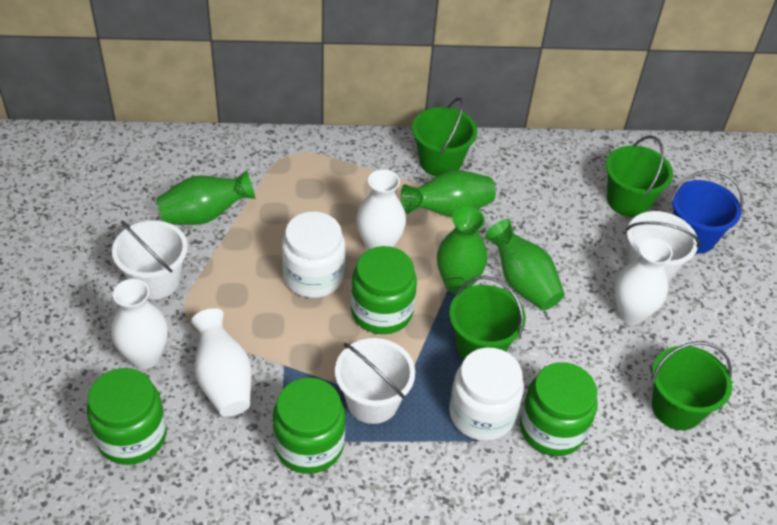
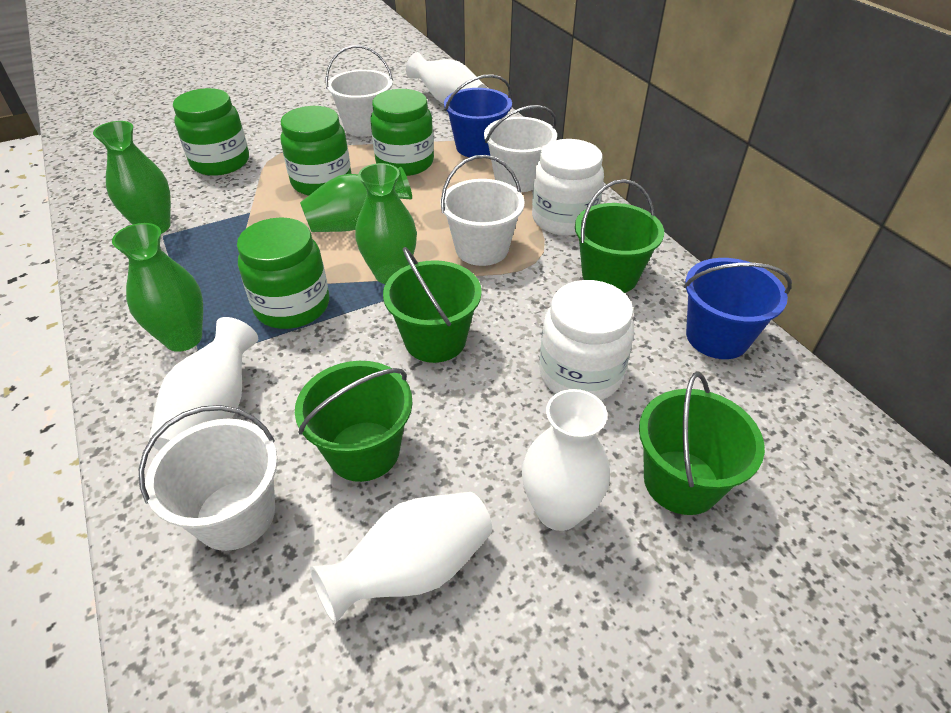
blue bucket: [671,170,744,254] = 1 -> [444,74,512,157] [684,258,792,359] = 2
white bucket: [112,221,188,300] [335,338,415,424] [626,211,700,282] = 3 -> [139,405,278,551] [325,45,393,137] [440,155,524,266] [484,105,557,192] = 4

